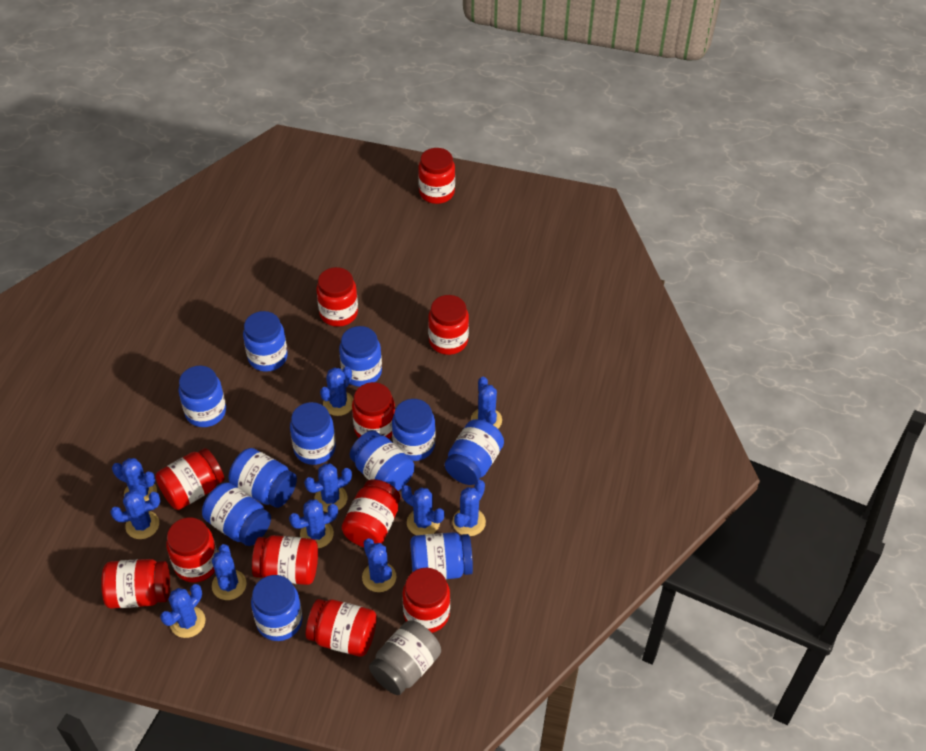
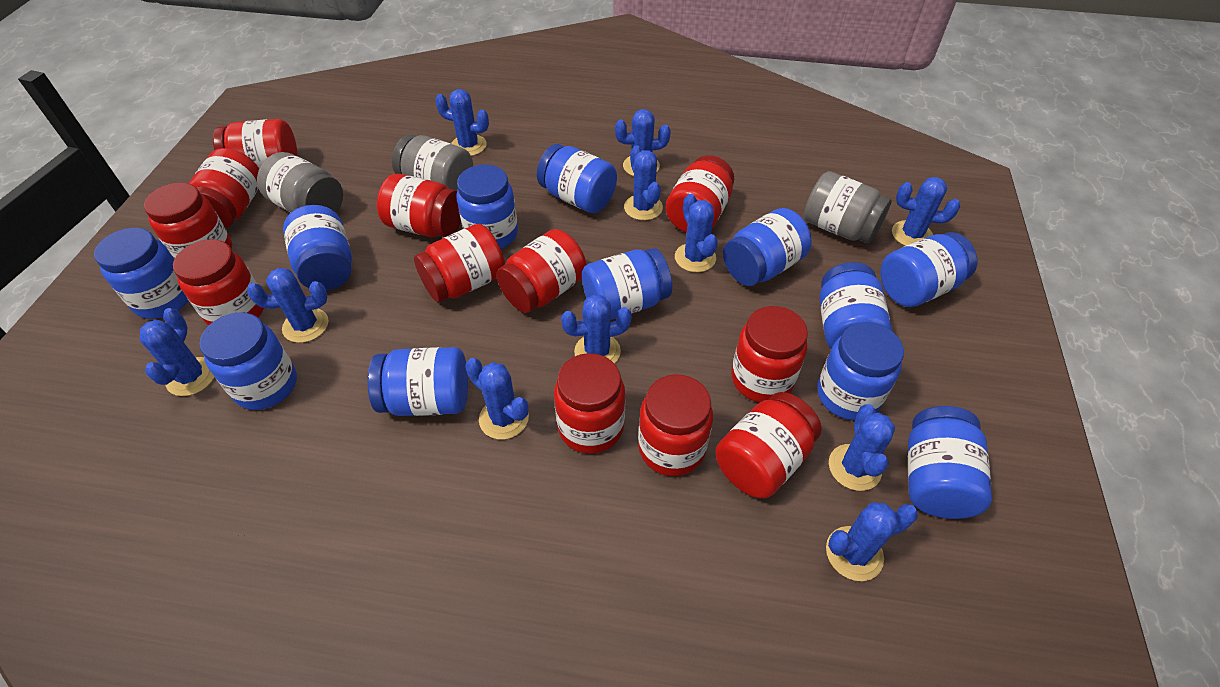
blue jar: [178,366,226,427] [202,483,271,546] [229,448,297,508] [243,311,288,372] [251,575,303,641] [290,402,336,465] [339,326,382,387] [350,431,414,491] [392,399,436,461] [410,532,473,579] [445,419,504,485] = 11 -> [94,228,189,319] [199,312,297,410] [283,205,352,291] [368,347,468,416] [456,164,518,249] [537,144,617,213] [582,248,672,320] [723,208,812,286] [817,322,904,420] [820,262,892,349] [880,232,977,307] [908,406,992,519] = 12
grey jar: [369,620,441,695] = 1 -> [257,152,343,213] [392,134,473,190] [804,171,892,244] = 3
red jar: [101,559,170,608] [155,448,224,510] [166,517,217,583] [252,535,318,585] [306,599,377,656] [316,267,358,327] [342,479,400,547] [352,382,395,439] [402,568,450,633] [418,148,455,204] [428,295,469,355] = 11 -> [144,182,232,258] [173,239,264,326] [189,148,259,228] [213,119,298,169] [377,174,461,237] [414,224,505,302] [496,229,587,313] [554,353,625,454] [638,374,713,476] [665,155,734,233] [715,392,822,498] [732,306,808,403] = 12

